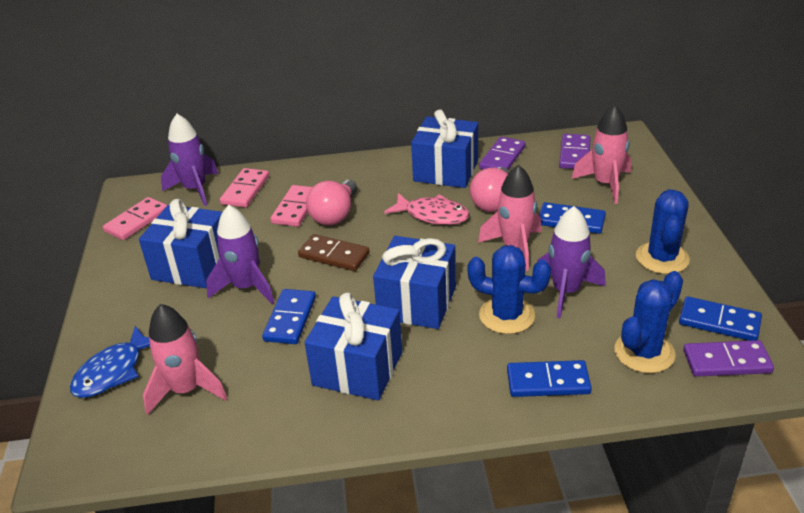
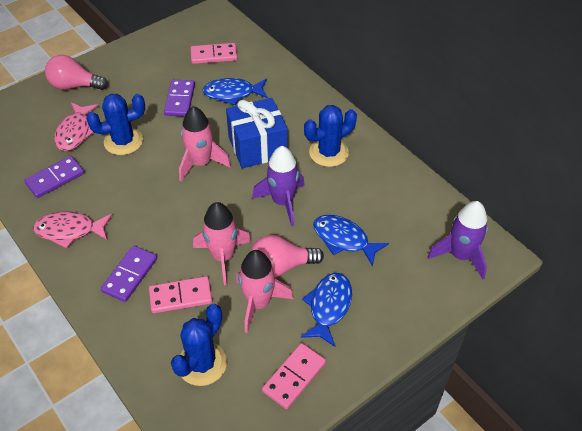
blue domino: [262,289,316,344] [507,360,592,397] [539,202,606,234] [679,296,762,341] = 4 -> none = 0
blue fish: [70,326,150,398] = 1 -> [203,78,268,105] [301,273,352,347] [313,215,389,267] = 3
blue gift: [139,199,222,288] [305,292,402,401] [373,236,456,329] [411,109,478,188] = 4 -> [226,98,288,168] = 1
brown domino: [298,234,370,271] = 1 -> none = 0
pink fish: [384,193,470,225] = 1 -> [33,211,112,248] [54,102,98,151] = 2
purple rocket: [161,114,219,206] [206,205,274,304] [537,206,606,318] = 3 -> [252,146,305,226] [428,201,488,279] = 2

